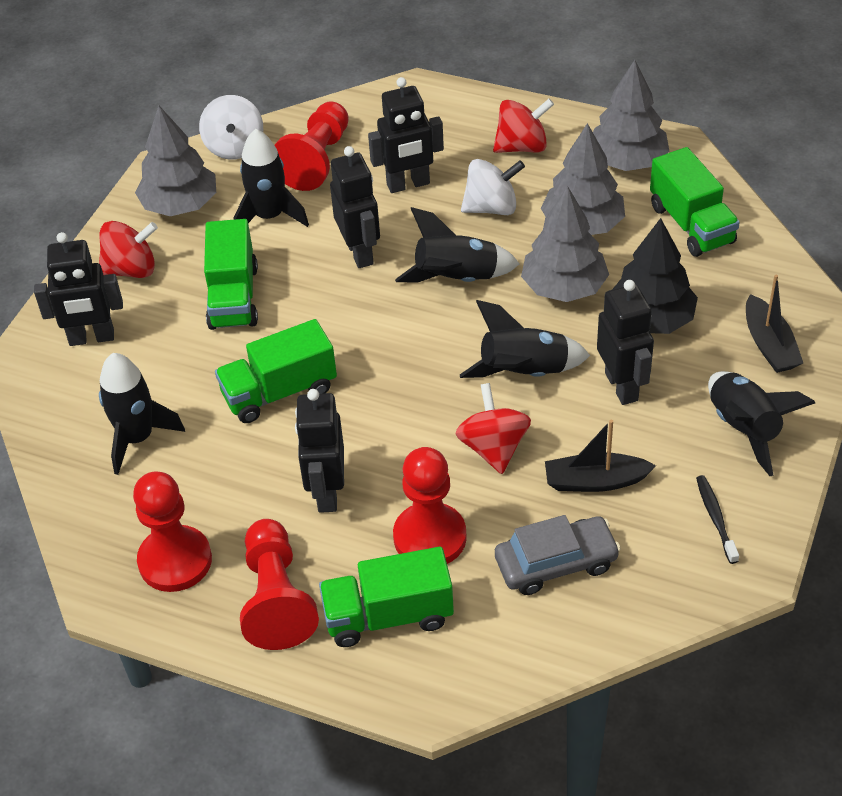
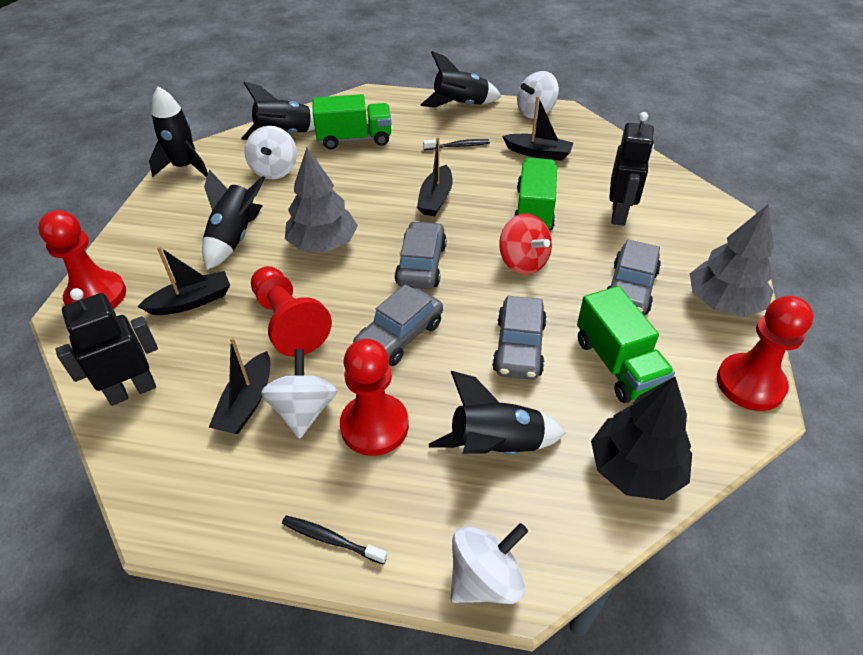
black boat: [545,420,656,492] [746,275,803,373] = 2 -> [137,246,230,315] [209,337,270,434] [417,137,453,216] [502,96,573,160] = 4
black robot: [34,232,123,346] [295,389,344,513] [330,146,380,268] [368,77,444,193] [597,280,654,405] = 5 -> [55,288,158,406] [609,112,654,226] = 2
black toothbrush: [696,475,739,564] = 1 -> [282,516,387,565] [423,139,490,150] = 2
green truck: [204,219,258,330] [215,319,337,423] [319,547,454,647] [650,147,740,257] = 4 -> [313,94,391,149] [514,158,557,231] [577,286,675,403] = 3
grey car: [495,515,621,595] = 1 -> [353,284,443,366] [395,221,447,289] [492,296,547,380] [607,239,661,315] = 4
grey tree: [135,106,216,216] [521,186,609,302] [541,123,625,235] [593,60,669,171] = 4 -> [285,148,358,252] [690,204,774,317] = 2
red spinning top: [99,221,158,278] [456,383,531,474] [493,99,554,153] = 3 -> [499,213,552,275] = 1
white spinning top: [199,95,263,160] [461,159,525,215] = 2 -> [245,126,297,180] [261,349,337,439] [451,523,528,604] [517,71,559,119] = 4

